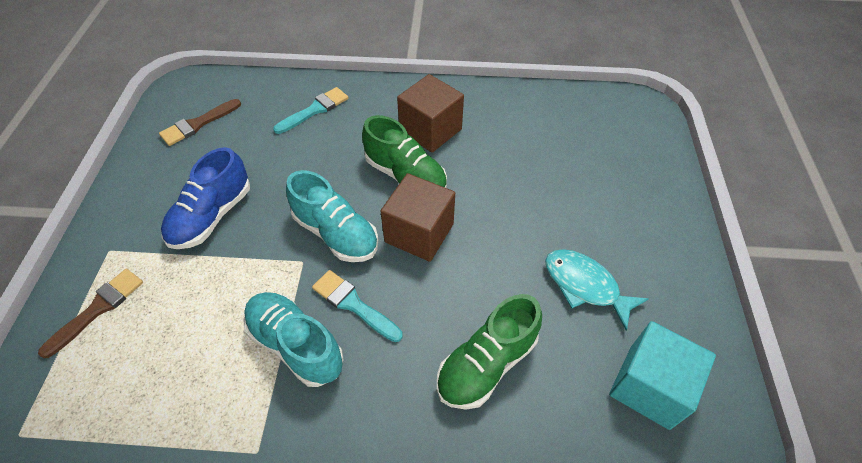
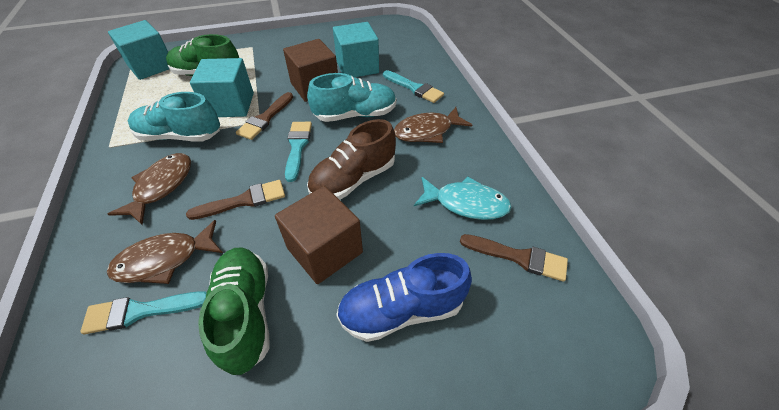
brown brush: [38,269,143,358] [159,99,241,146] = 2 -> [186,180,285,220] [236,92,293,140] [460,234,568,282] = 3
brown fish: none = 0 -> [107,220,223,284] [108,153,191,225] [394,107,472,143] = 3
brown shoe: none = 0 -> [307,119,396,200] = 1
turquoise brush: [273,87,348,134] [312,270,403,342] = 2 -> [80,291,207,334] [285,122,312,182] [383,70,444,103] = 3
turquoise cube: [609,321,716,430] = 1 -> [108,20,169,80] [190,58,254,117] [333,22,379,77] = 3

